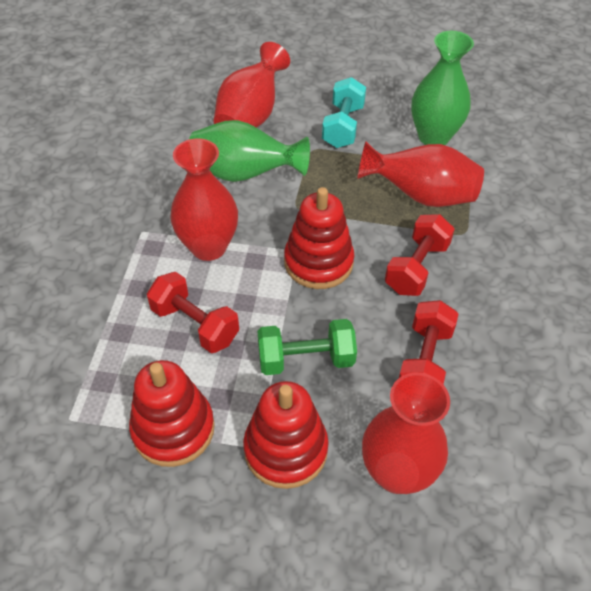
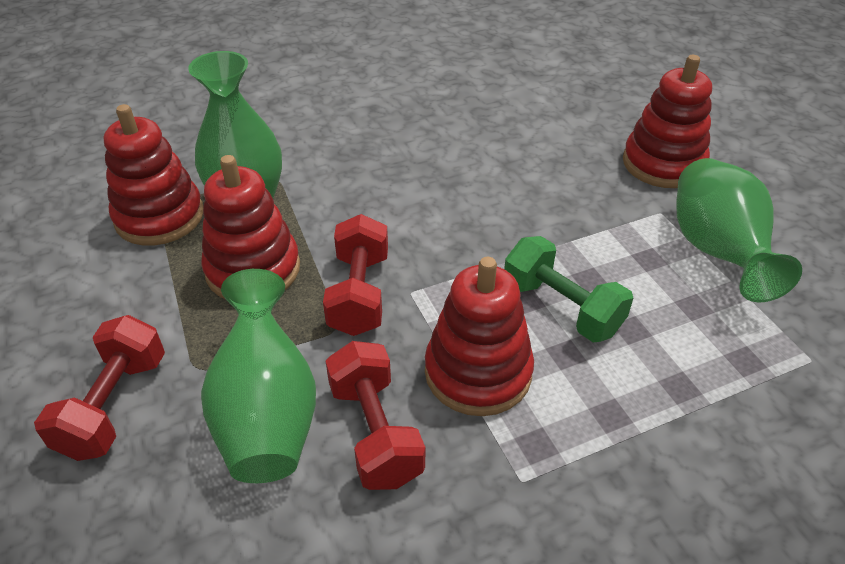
green vase: [189,120,310,182] [411,31,474,145] = 2 -> [188,51,282,198] [201,269,316,483] [676,158,802,302] = 3
red stacking toy: [129,360,215,467] [243,381,329,489] [284,187,354,289] = 3 -> [104,104,203,246] [201,155,300,299] [425,257,534,416] [623,55,712,188] = 4
red vase: [170,138,238,261] [214,42,290,128] [357,141,484,207] [362,373,450,494] = 4 -> none = 0
turquoise dumbbell: [322,77,366,148] = 1 -> none = 0

